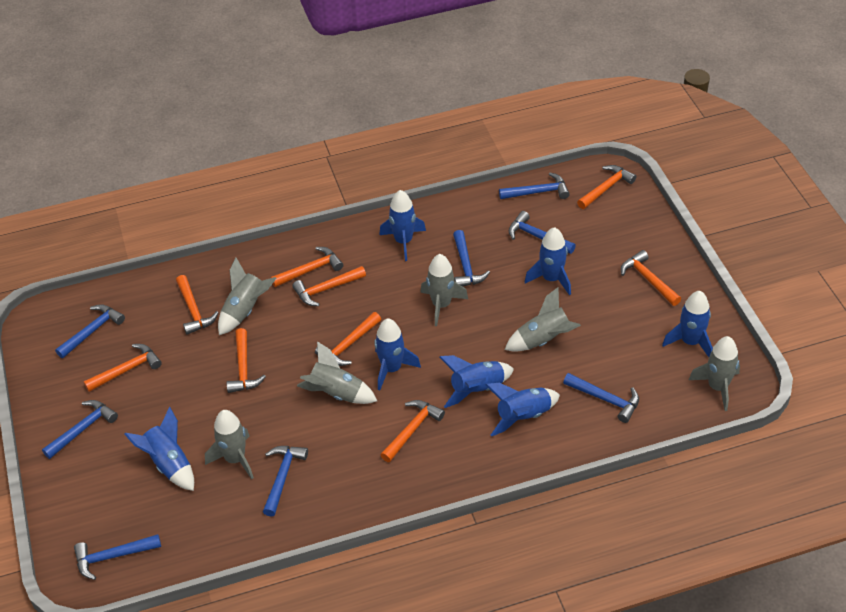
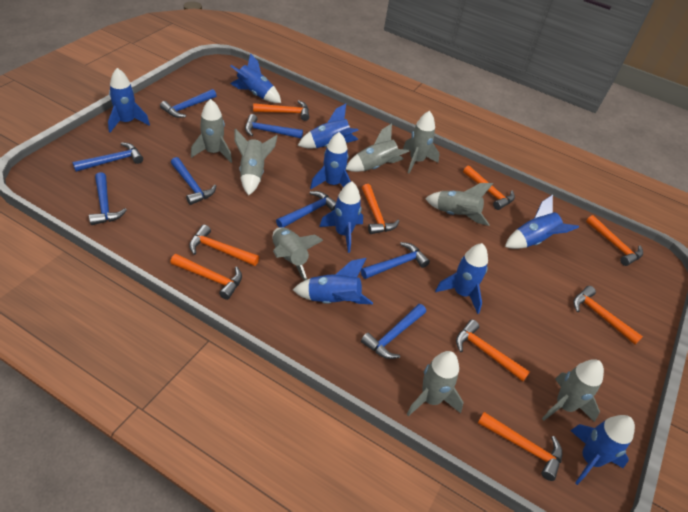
blue rocket: [124,407,194,491] [374,318,421,390] [379,190,426,261] [439,355,514,408] [486,383,560,436] [525,227,571,295] [662,291,713,357] = 7 -> [108,68,150,132] [230,53,281,103] [293,258,373,304] [298,104,359,148] [310,132,351,189] [319,182,363,253] [435,243,488,314] [505,195,579,249] [570,415,635,485] = 9
grey rocket: [205,410,254,479] [218,257,276,335] [297,341,377,404] [420,254,468,326] [505,287,581,352] [689,336,740,411] = 6 -> [191,99,232,163] [235,128,278,195] [273,227,323,281] [346,124,409,172] [403,111,439,173] [407,351,464,416] [425,183,493,226] [542,359,604,422] = 8

